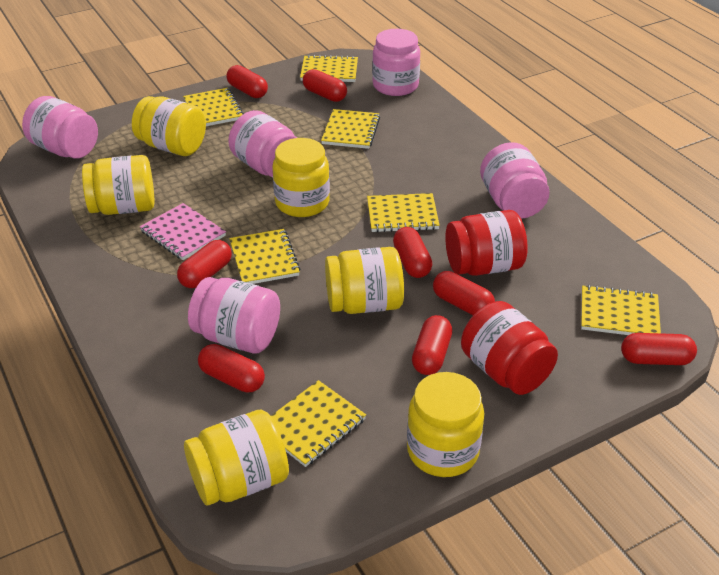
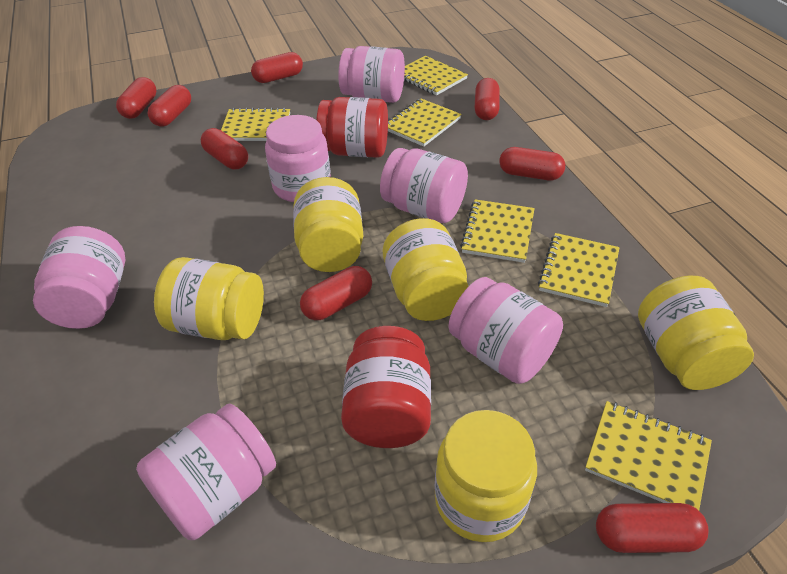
pink jar: [22,96,98,158] [188,277,280,354] [228,110,297,178] [372,29,420,96] [480,142,550,219] = 5 -> [33,226,125,329] [136,404,276,540] [265,115,331,202] [338,46,405,103] [380,148,468,223] [448,277,563,384] = 6
pink notebook: [140,203,226,260] = 1 -> none = 0
yellow jar: [82,155,154,215] [132,96,206,156] [184,409,289,506] [272,138,330,217] [325,247,404,314] [407,372,485,477] = 6 -> [154,257,264,340] [293,177,363,272] [383,218,469,321] [435,410,537,542] [638,276,754,390] = 5
yellow notebook: [183,88,244,126] [229,229,300,284] [271,380,366,467] [300,55,358,82] [321,109,380,149] [367,193,440,232] [581,285,661,335] = 7 -> [221,108,290,141] [388,99,462,147] [404,56,468,96] [460,199,535,263] [538,233,620,307] [585,401,712,510] = 6

